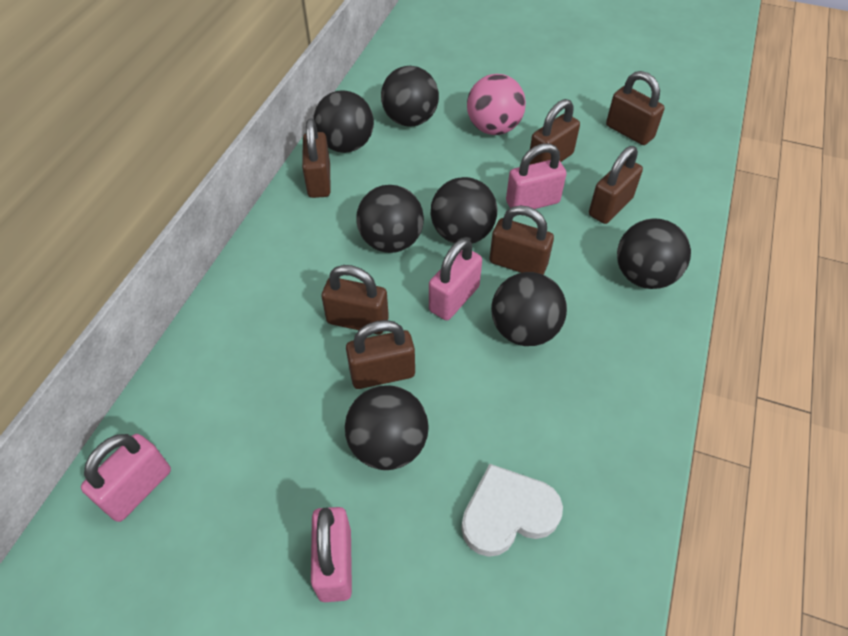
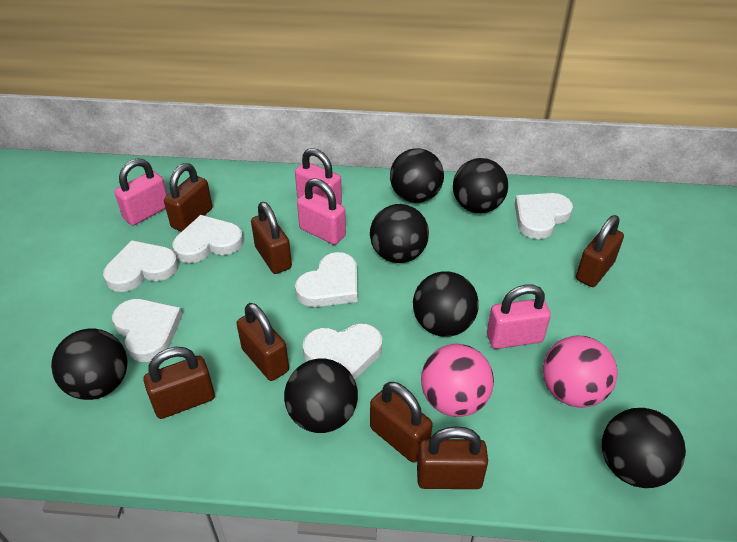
pink ball: [467,74,526,135] = 1 -> [421,344,494,417] [543,336,617,408] = 2
white heart: [461,464,563,557] = 1 -> [103,240,179,292] [112,299,183,362] [172,215,243,263] [295,252,358,307] [303,323,382,380] [515,193,573,239] = 6

